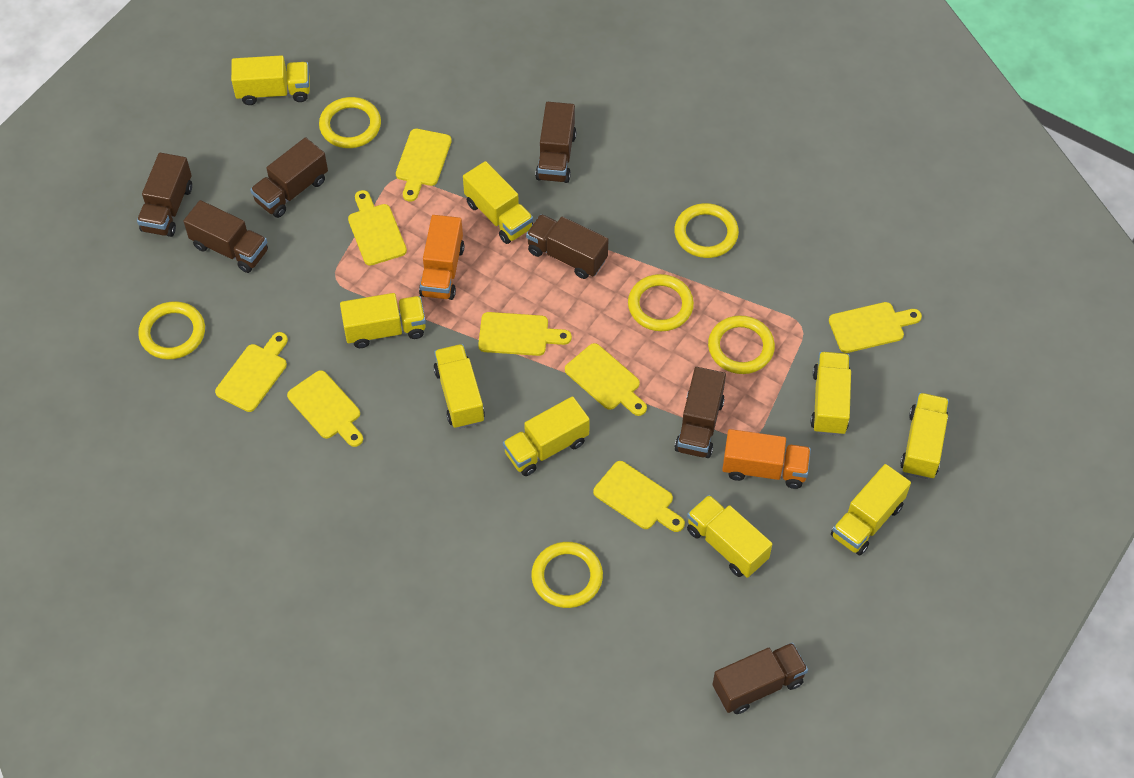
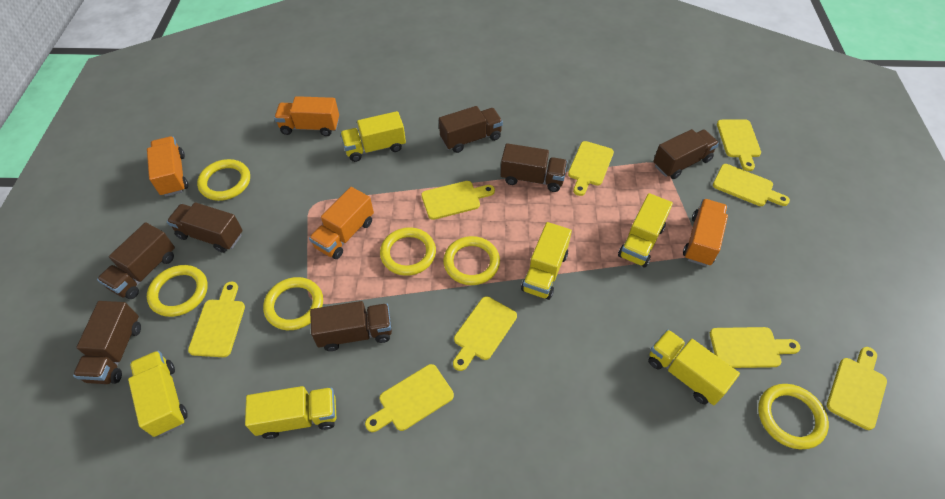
orange truck: [419,215,464,300] [722,429,811,489] = 2 -> [147,136,188,197] [274,96,339,136] [309,187,374,259] [683,199,728,266] = 4
yellow cutting board: [215,332,288,412] [287,370,363,447] [348,190,407,266] [396,129,452,202] [478,312,572,356] [565,343,647,416] [593,461,685,532] [829,302,922,353] = 8 -> [188,282,245,357] [365,364,454,432] [421,181,495,220] [453,296,517,371] [568,141,614,196] [710,327,800,368] [713,164,790,206] [717,119,761,171] [827,347,887,430] = 9
yellow truck: [231,55,310,105] [340,293,426,348] [434,344,485,429] [463,161,533,244] [503,396,590,476] [687,495,772,578] [811,352,851,435] [831,464,911,555] [900,393,949,479] = 9 -> [128,351,188,437] [245,386,336,439] [340,111,406,162] [521,222,572,300] [618,193,673,267] [648,329,740,405] = 6

